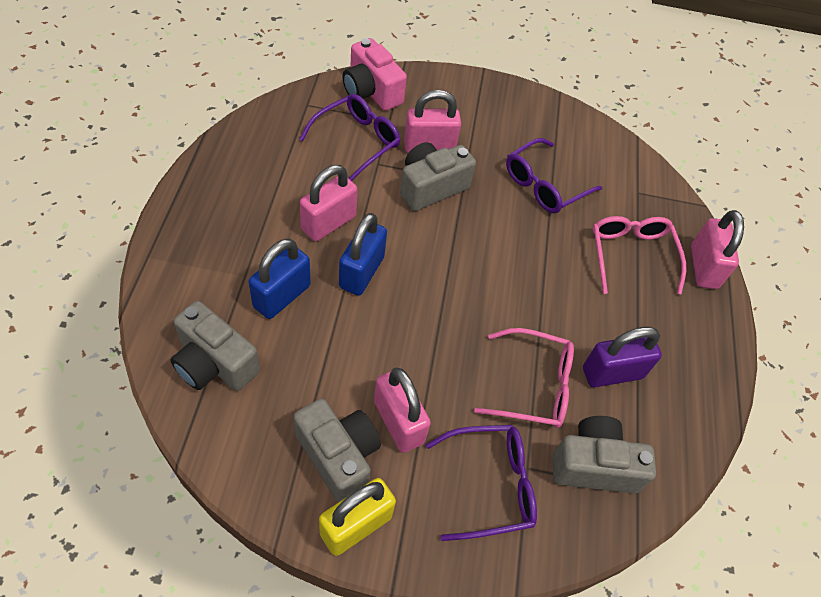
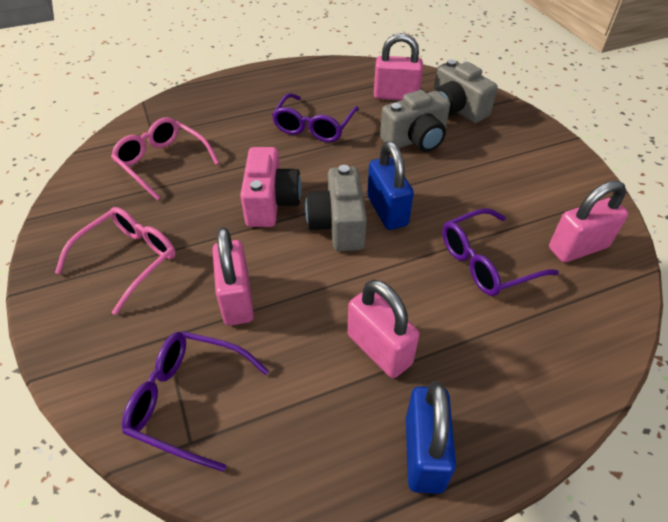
grey camera: [171,301,260,391] [293,398,381,502] [400,142,476,211] [553,416,656,493] = 4 -> [305,165,367,251] [380,90,450,152] [434,59,498,123] = 3
purple padlock: [583,327,662,387] = 1 -> none = 0
yellow padlock: [319,478,396,556] = 1 -> none = 0

